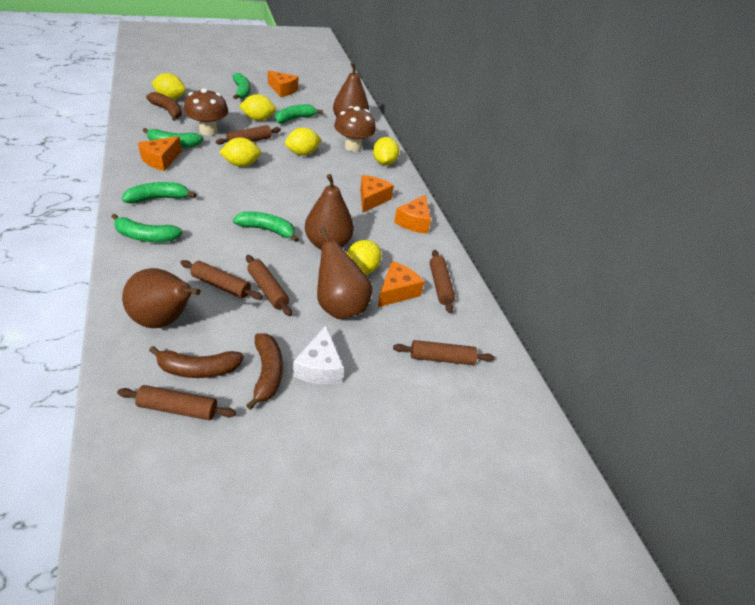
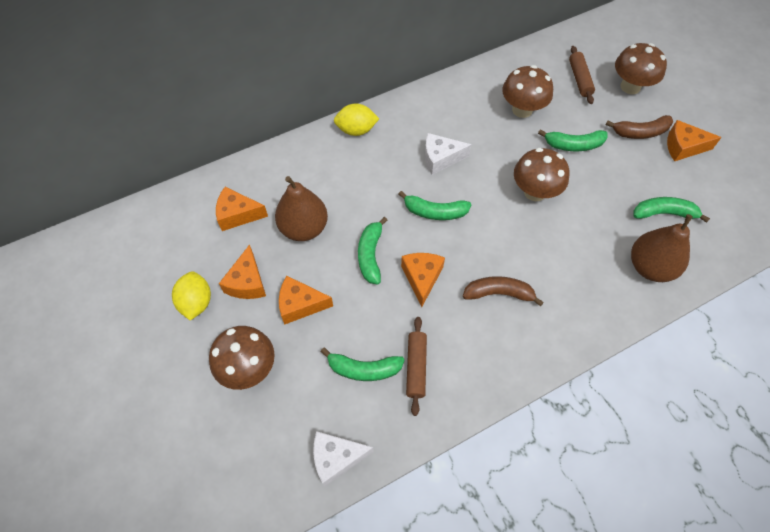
brown banana: [146,92,182,121] [149,346,244,378] [246,333,283,410] = 3 -> [463,276,544,306] [605,115,673,139] = 2
brown mushroom: [184,88,229,136] [334,106,376,152] = 2 -> [209,326,275,390] [502,65,553,118] [514,148,570,201] [615,43,667,94] = 4
brown pear: [122,268,201,328] [305,174,354,250] [317,227,372,319] [333,62,369,117] = 4 -> [275,176,328,241] [631,214,693,282] = 2
brown rolling pin: [117,385,236,420] [180,260,262,299] [216,125,281,145] [246,255,292,316] [393,340,494,365] [430,250,455,313] = 6 -> [406,317,427,416] [569,46,595,104] = 2
green banana: [111,214,183,242] [122,182,196,204] [143,128,203,148] [232,73,250,99] [233,212,299,242] [275,104,323,124] = 6 -> [320,347,405,381] [358,217,387,285] [398,191,471,220] [538,129,607,151] [633,197,710,223] = 5
white cheese: [293,325,344,384] = 1 -> [313,431,374,487] [425,133,472,175] = 2
yellow lemon: [152,73,186,100] [219,137,261,167] [239,94,276,121] [285,128,322,155] [347,240,382,275] [373,137,399,165] = 6 -> [172,271,211,320] [334,103,379,136] = 2

